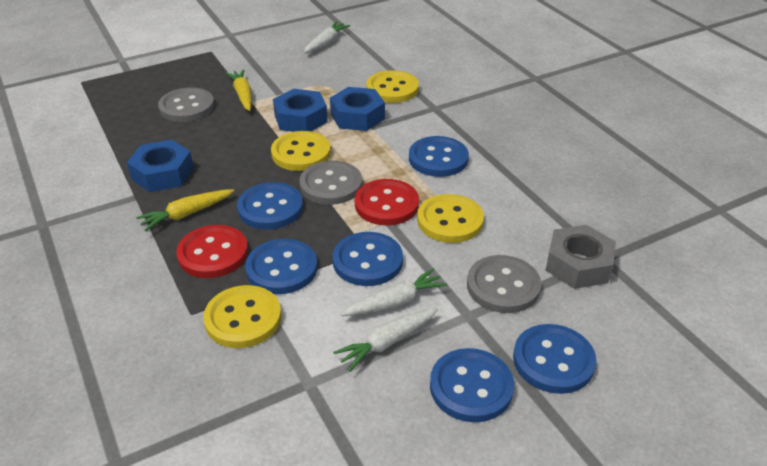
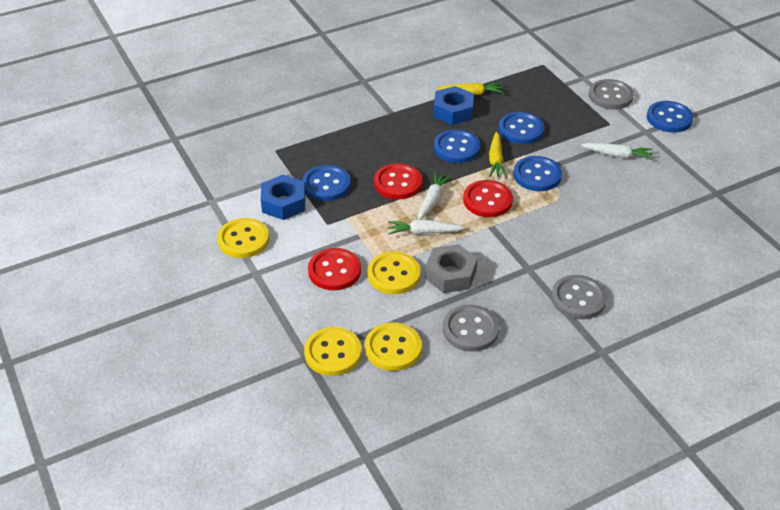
blue button: [237,182,303,230] [245,239,317,294] [333,232,403,286] [409,136,469,177] [430,348,514,422] [513,324,597,394] = 6 -> [302,165,351,201] [434,129,480,163] [499,112,545,144] [513,156,562,191] [647,101,693,133] = 5
blue nut: [127,140,194,192] [273,89,328,132] [330,87,385,131] = 3 -> [261,175,305,220] [433,86,474,125] = 2
red button: [176,225,248,278] [355,179,419,225] = 2 -> [308,248,361,290] [374,163,422,199] [463,180,513,217] = 3

